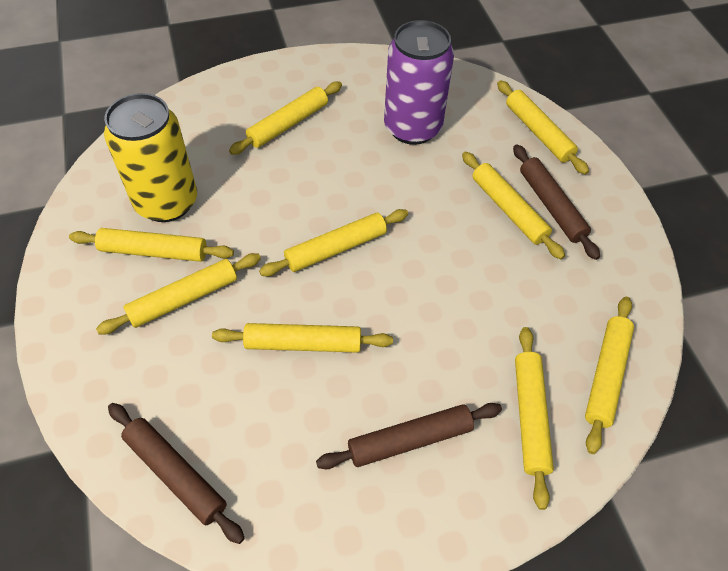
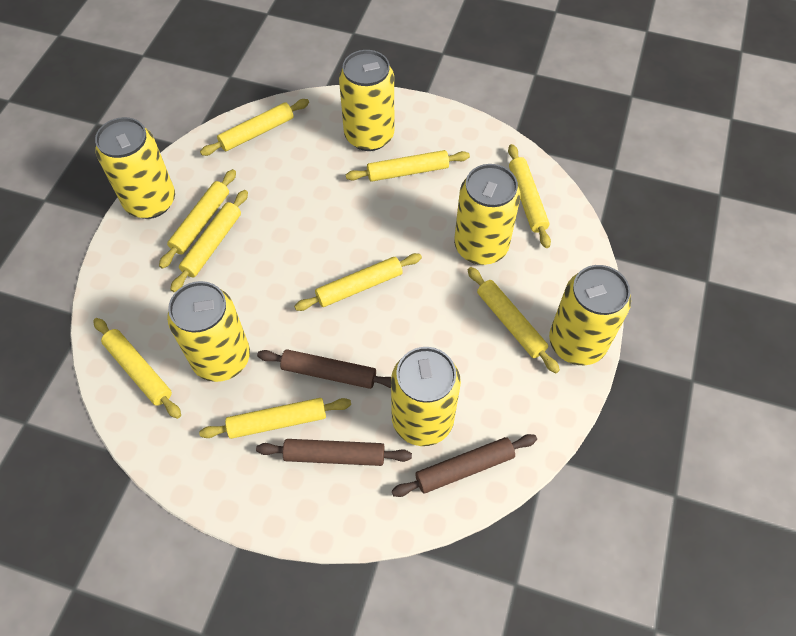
purple can: [384,20,454,145] = 1 -> none = 0
yellow can: [104,93,197,222] = 1 -> [95,117,175,219] [167,281,250,382] [339,50,394,151] [391,347,461,446] [454,164,520,265] [549,265,631,365] = 6

